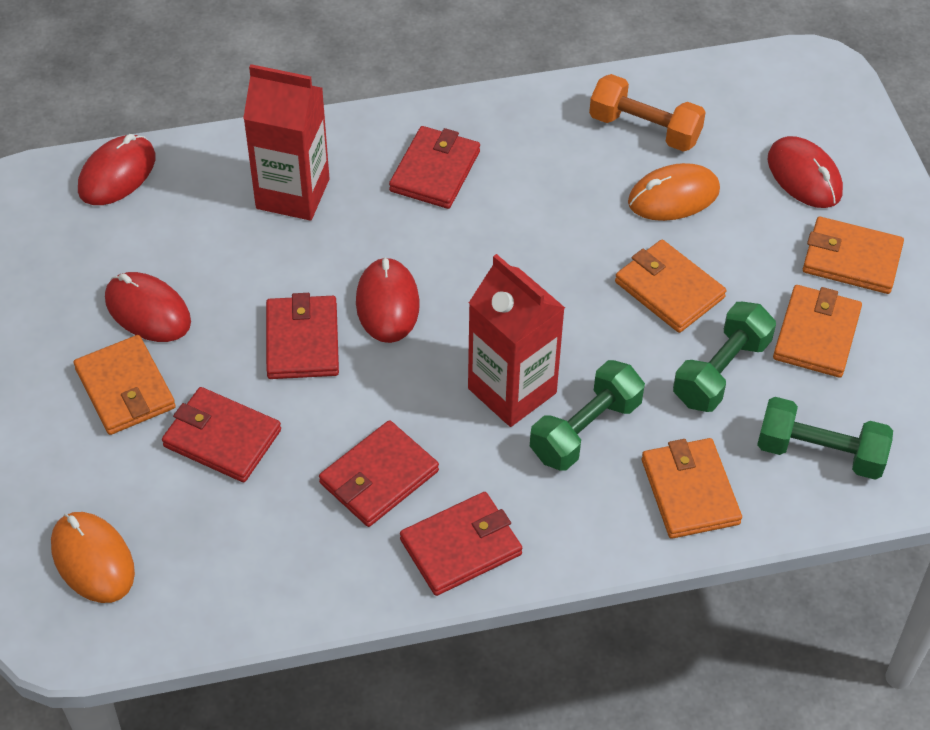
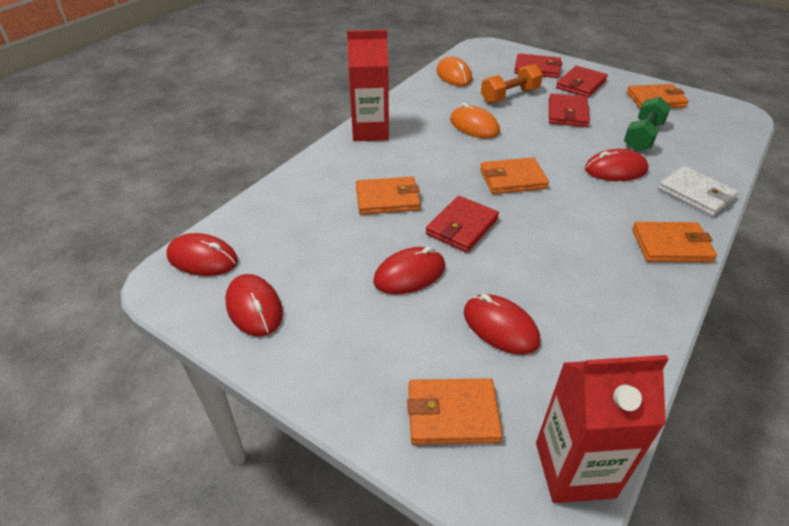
green dumbbell: [530,360,645,471] [673,302,776,412] [757,397,893,480] = 3 -> [624,97,671,151] = 1
red mouse: [78,134,155,205] [105,272,191,342] [356,257,420,343] [768,136,843,208] = 4 -> [167,233,238,276] [225,274,283,337] [373,247,445,294] [464,294,540,355] [585,149,649,181] = 5
red wallet: [162,387,281,482] [266,293,339,379] [319,420,439,527] [389,126,480,209] [400,492,522,596] = 5 -> [426,196,499,253] [514,53,562,78] [549,93,590,127] [556,66,608,98] = 4
white wallet: none = 0 -> [658,166,738,216] = 1

